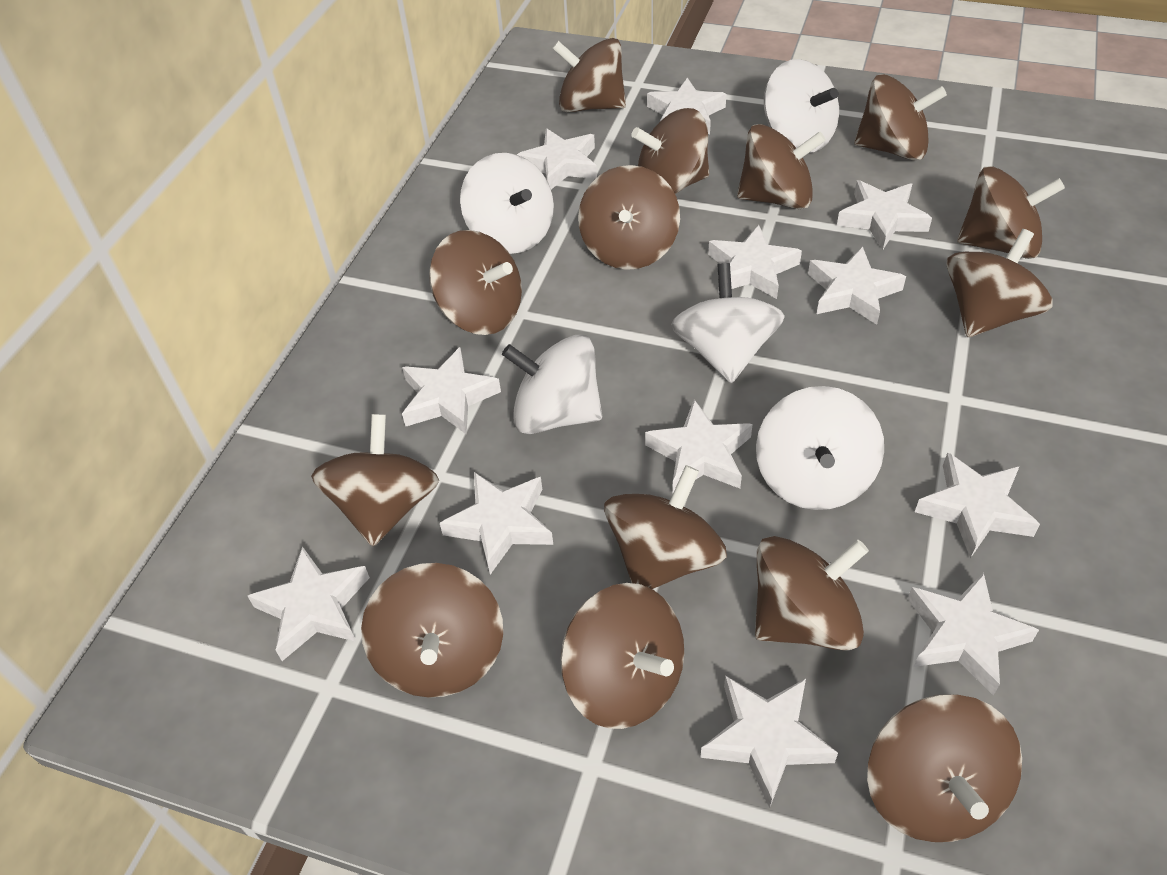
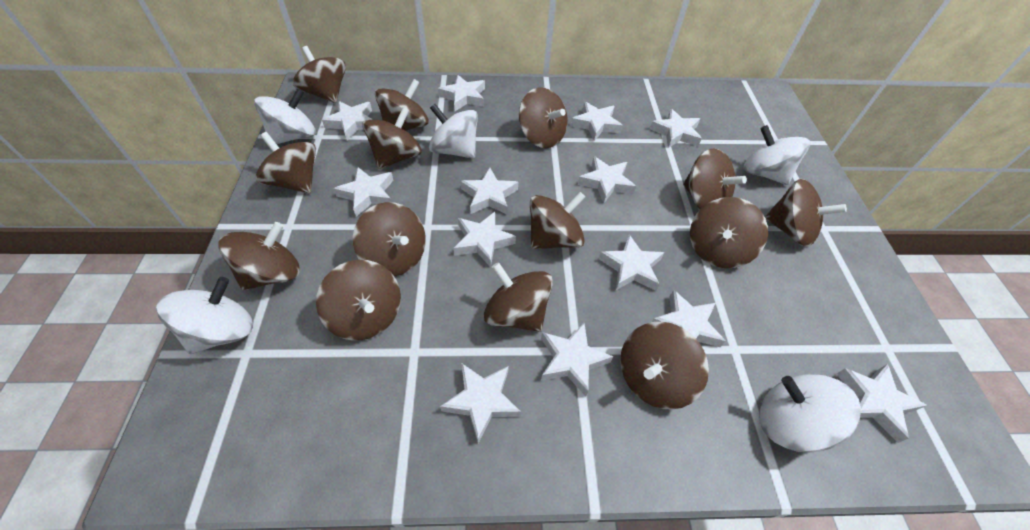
white star: [248,546,370,661] [402,347,501,435] [440,472,553,575] [517,128,597,189] [645,399,753,494] [647,78,726,134] [700,675,838,808] [708,225,802,299] [808,246,906,325] [837,180,932,250] [908,572,1039,696] [915,452,1040,558] = 12 -> [322,101,373,141] [333,167,394,217] [438,75,485,111] [440,363,521,443] [453,212,516,268] [460,168,518,214] [541,323,613,396] [571,102,623,141] [578,157,636,204] [599,235,664,291] [650,109,702,148] [652,290,726,347] [837,364,927,443] = 13

